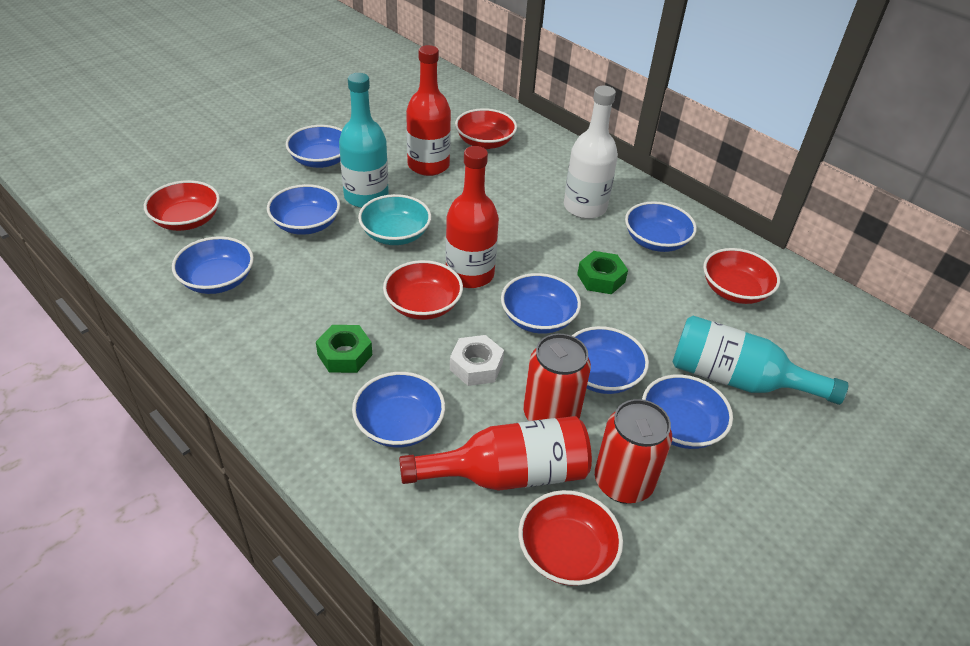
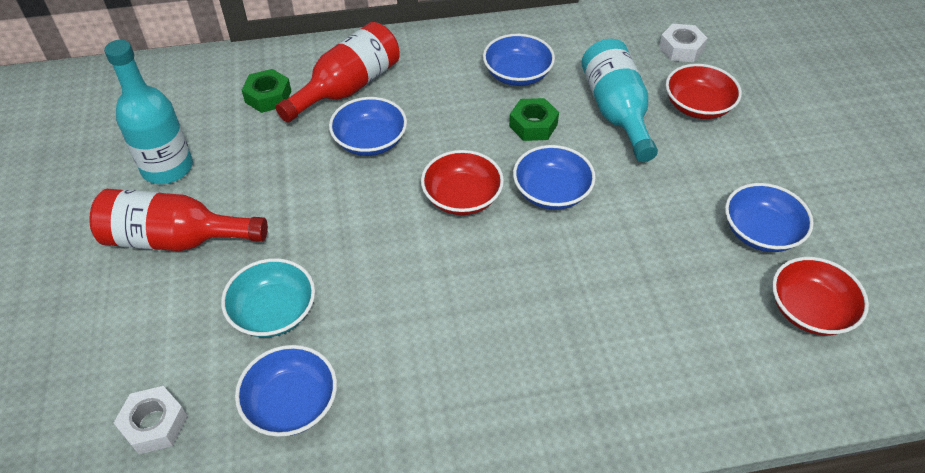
blue bowl: [172,236,254,294] [267,184,340,235] [286,125,343,168] [352,372,445,447] [501,273,581,334] [572,326,649,394] [625,201,697,252] [642,374,733,449] = 8 -> [235,345,337,437] [329,97,407,156] [483,34,555,86] [513,145,596,210] [725,183,814,252] = 5
red bottle: [399,416,592,491] [406,45,451,176] [445,146,499,288] = 3 -> [89,189,268,251] [276,22,400,123] = 2
red bowl: [144,180,220,231] [383,260,463,320] [455,108,517,149] [519,490,623,586] [703,248,780,304] = 5 -> [421,150,504,215] [666,64,742,119] [772,257,869,336] = 3
red can: [523,334,591,421] [595,399,672,504] = 2 -> none = 0
white bottle: [564,86,618,219] = 1 -> none = 0
white nut: [450,335,504,386] = 1 -> [114,386,188,455] [659,24,708,62] = 2

